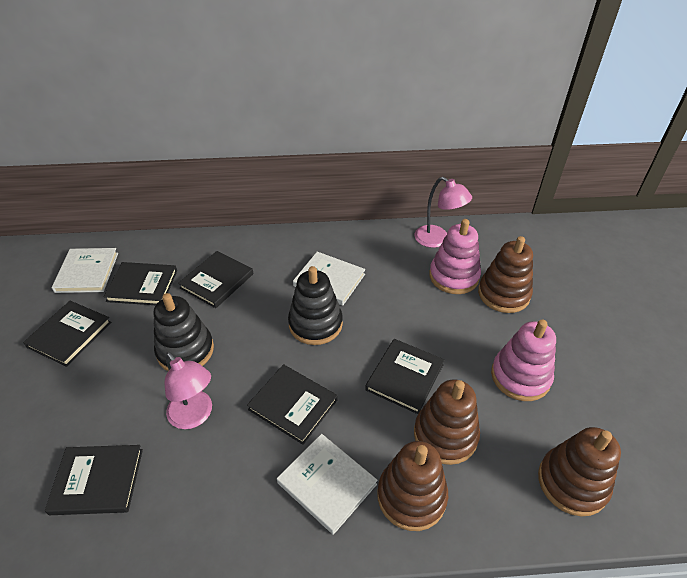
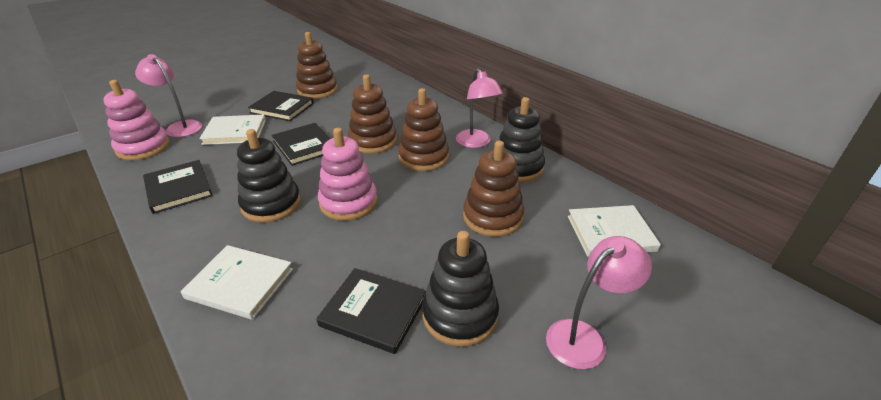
black book: [23,301,111,367] [45,445,143,515] [104,262,177,305] [178,251,254,308] [247,364,338,445] [365,339,445,414] = 6 -> [143,160,213,214] [248,91,314,121] [271,123,331,166] [316,268,426,354] = 4
black stacking toy: [153,293,214,371] [288,266,343,345] = 2 -> [237,129,301,222] [422,231,499,347] [499,97,545,182] = 3
pink lamp: [165,352,212,429] [414,177,472,248] = 2 -> [135,54,202,137] [456,68,503,148] [546,236,652,369] = 3

